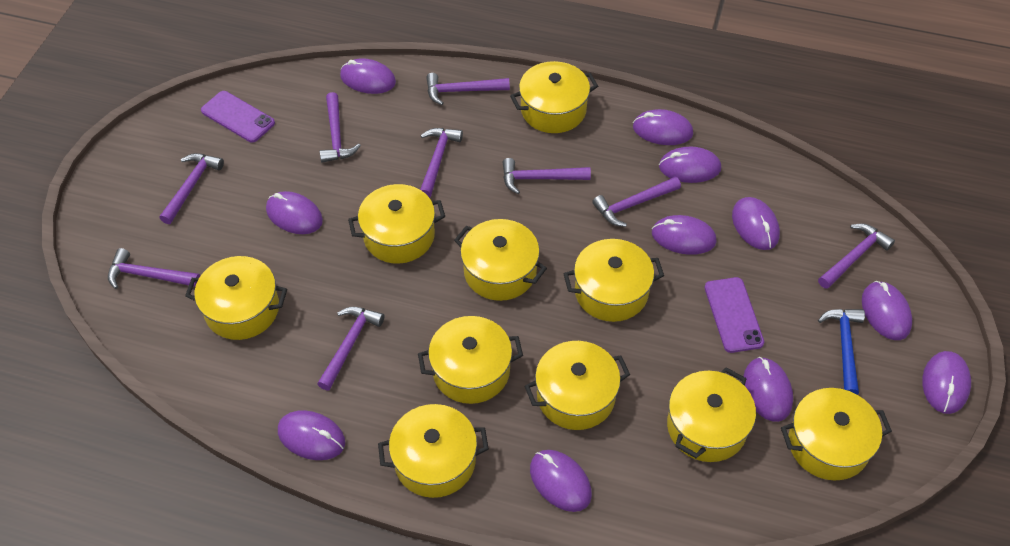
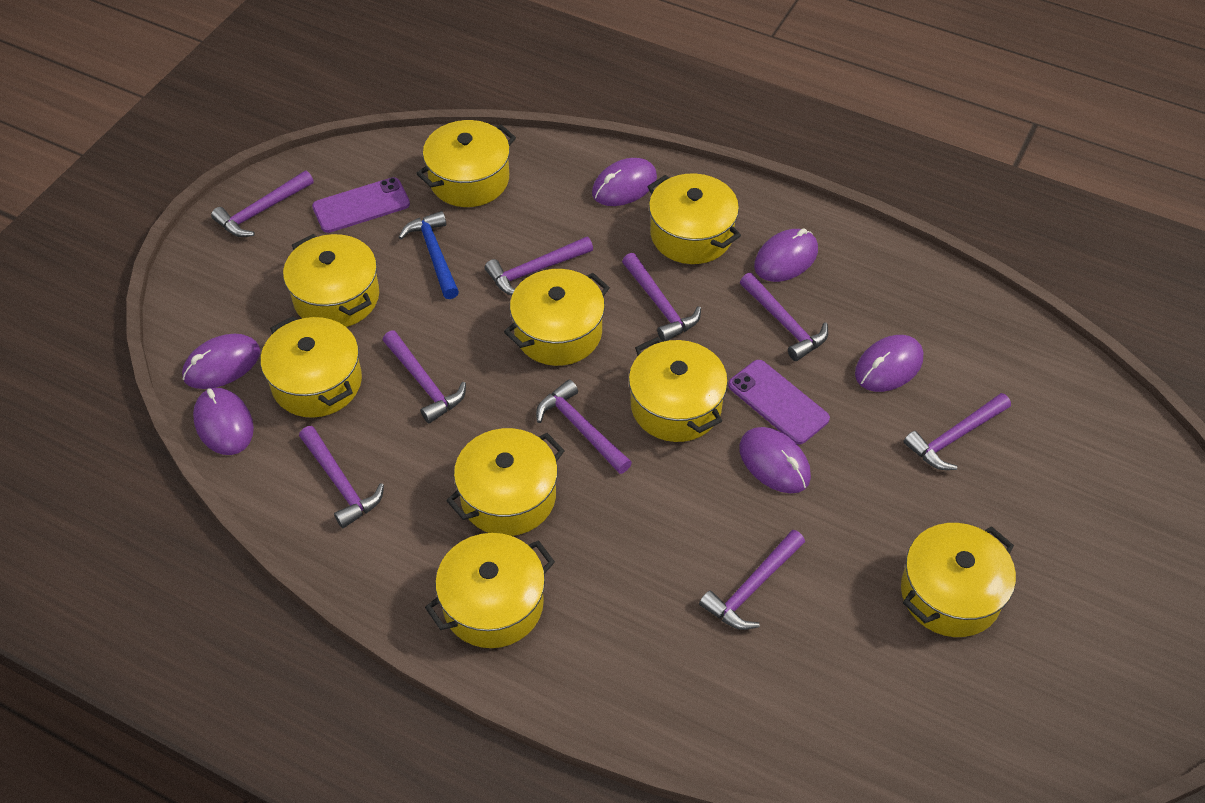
purple mouse: [266,191,323,234] [278,410,345,460] [340,58,396,94] [530,450,592,512] [633,109,693,145] [652,215,717,255] [659,147,721,183] [732,197,780,250] [743,357,793,422] [862,281,912,340] [922,351,971,414] = 11 -> [182,334,260,389] [193,388,254,455] [592,158,657,206] [739,427,811,493] [754,228,818,282] [855,335,923,392] = 6
yellow pot: [185,256,287,340] [348,184,445,264] [378,404,489,498] [418,316,523,404] [454,219,547,301] [510,61,598,133] [524,341,630,430] [563,239,664,322] [667,367,756,462] [781,388,892,480] = 10 -> [260,316,362,418] [283,234,379,327] [416,120,516,207] [425,533,555,648] [446,428,565,536] [504,269,610,366] [629,337,728,442] [647,173,741,264] [901,523,1016,637] = 9

